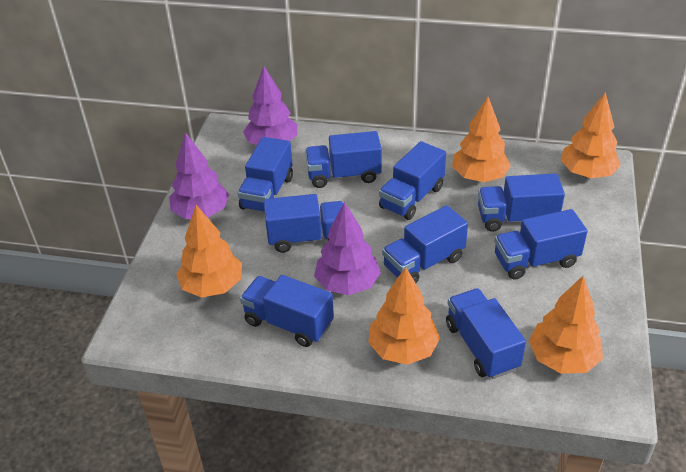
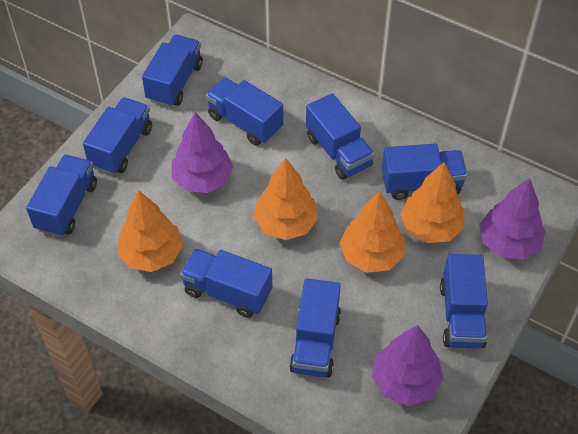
orange tree: [176,205,242,297] [368,267,440,365] [452,97,511,182] [529,276,603,374] [561,92,621,178] = 5 -> [117,190,183,272] [254,158,319,240] [339,191,405,273] [400,162,464,243] = 4

